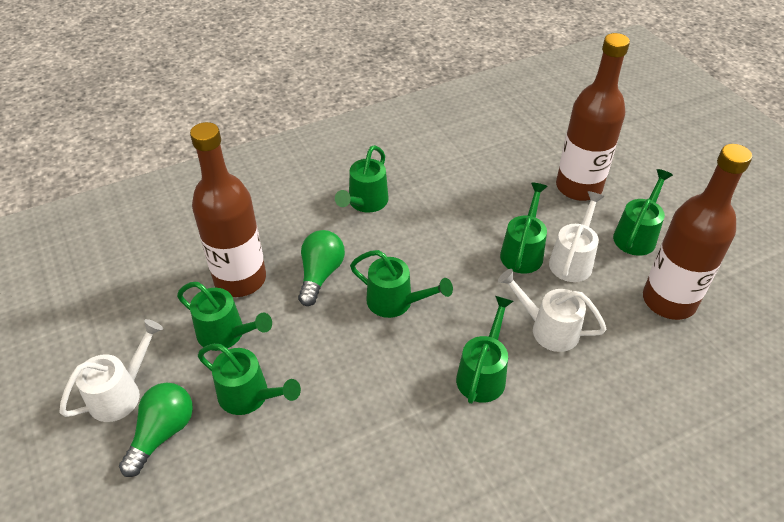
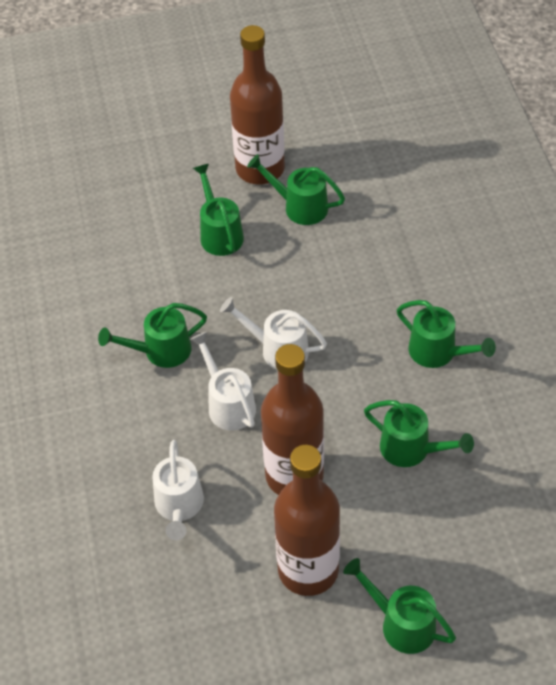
green light bulb: [119,383,193,477] [298,230,345,306] = 2 -> none = 0
green watering can: [177,282,272,351] [198,344,301,415] [335,145,389,213] [350,250,453,318] [456,296,514,404] [500,183,548,274] [613,169,673,256] = 7 -> [98,303,207,368] [193,164,244,256] [247,154,345,225] [343,558,456,654] [364,400,474,467] [397,300,496,368] = 6

